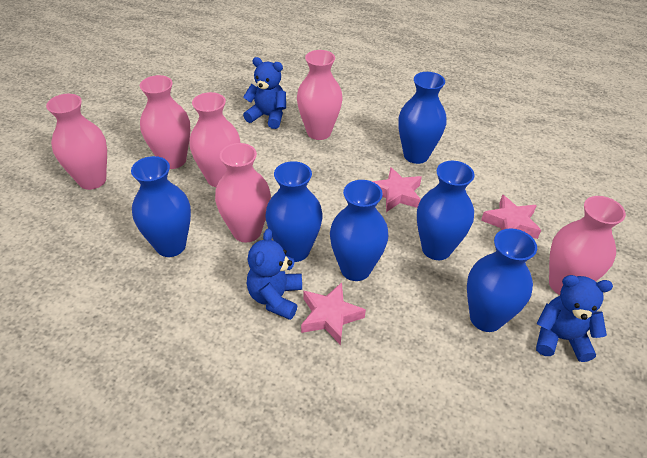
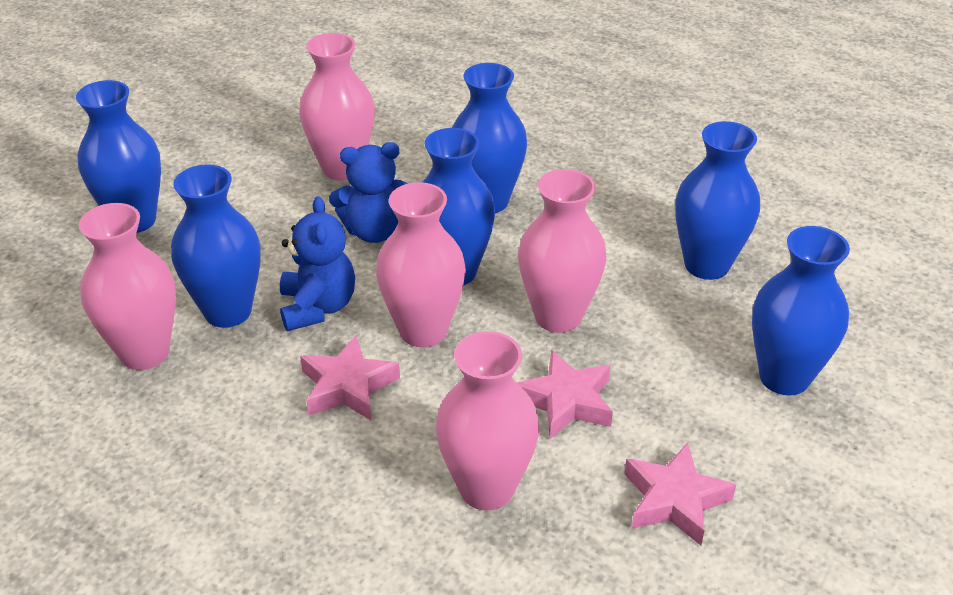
blue teddy bear: [243,57,286,129] [247,229,302,320] [536,275,613,362] = 3 -> [280,196,355,331] [329,142,408,243] = 2
pink vase: [46,94,107,190] [140,75,190,169] [190,92,241,187] [215,143,271,242] [297,50,343,140] [549,196,626,295] = 6 -> [79,203,176,370] [299,33,375,181] [376,182,466,347] [436,331,539,511] [518,169,606,333] = 5

